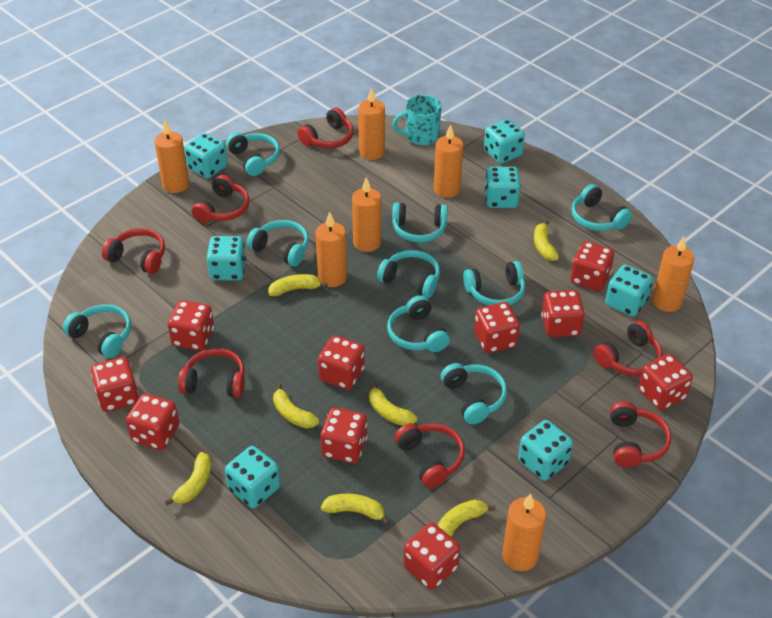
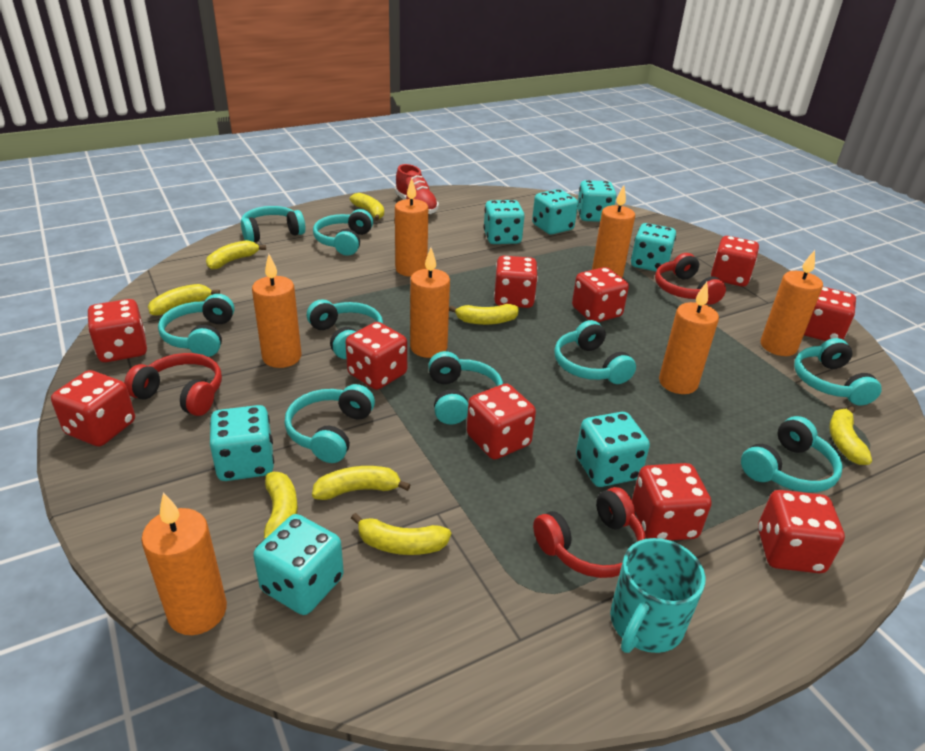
red headphones: [102,228,165,274] [178,348,245,398] [192,175,250,223] [298,108,354,149] [394,423,465,488] [594,321,663,376] [610,401,671,468] = 7 -> [124,353,222,416] [533,487,646,578] [655,253,726,304] = 3
red shoe: none = 0 -> [395,164,439,214] = 1
yellow banana: [165,452,211,505] [268,274,328,296] [273,384,319,428] [321,494,390,525] [369,382,417,426] [437,500,495,537] [534,220,559,261] = 7 -> [148,284,220,316] [206,240,266,269] [256,472,298,547] [312,466,410,500] [350,193,384,221] [351,513,451,555] [449,304,519,325] [829,406,872,465] = 8

